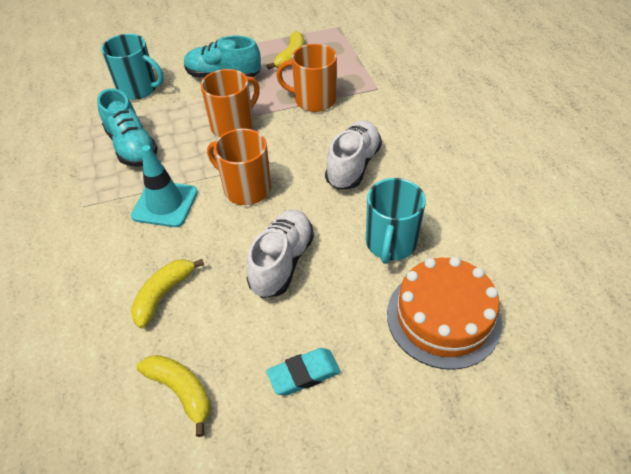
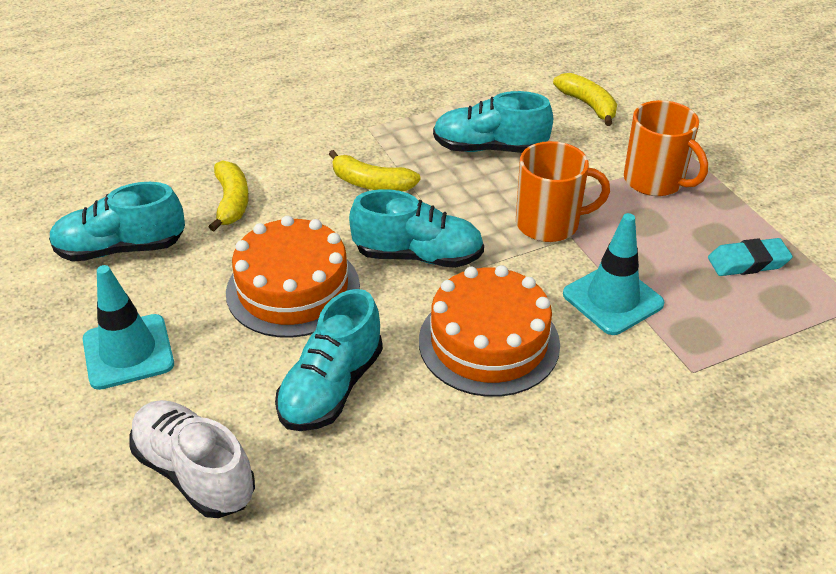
orange cake: [387,257,502,370] = 1 -> [226,216,360,338] [419,265,560,397] = 2
orange mug: [201,69,260,137] [207,128,271,205] [277,44,337,112] = 3 -> [516,141,610,242] [624,100,708,196] = 2
turquoise mug: [101,34,164,100] [366,178,426,264] = 2 -> none = 0
turquoise shoe: [97,88,158,167] [184,36,261,77] = 2 -> [49,182,185,262] [275,289,383,431] [349,189,484,268] [433,91,553,153] = 4
turquoise traffic cone: [131,145,198,227] = 1 -> [83,265,174,390] [563,213,664,335] = 2
white shoe: [246,210,314,298] [325,120,382,189] = 2 -> [130,400,255,518] = 1

